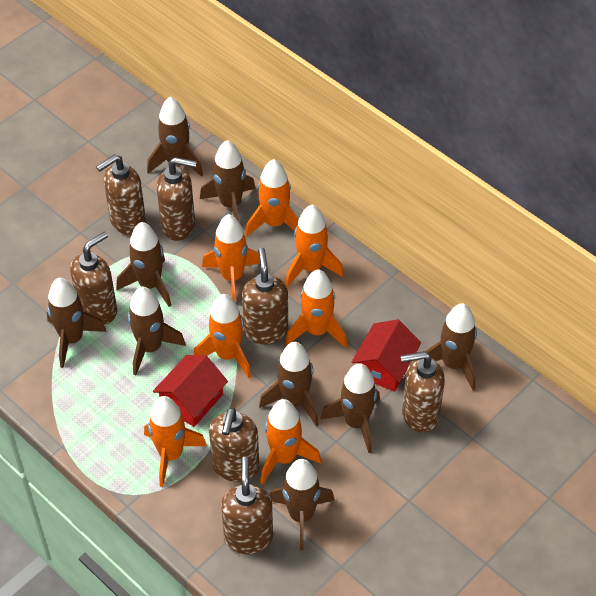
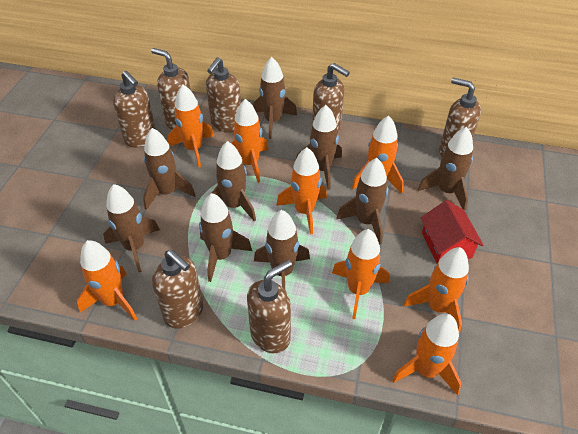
orange rocket: [144,396,207,487] [193,294,251,378] [202,214,260,303] [245,159,299,237] [260,399,321,484] [286,205,344,287] [286,269,347,348] = 7 -> [77,240,137,321] [168,85,214,168] [231,99,269,183] [276,147,327,235] [332,229,390,319] [352,115,404,193] [392,313,462,395] [404,247,469,335] = 8
red house: [153,355,228,427] [352,319,421,392] = 2 -> [421,200,484,263] = 1

